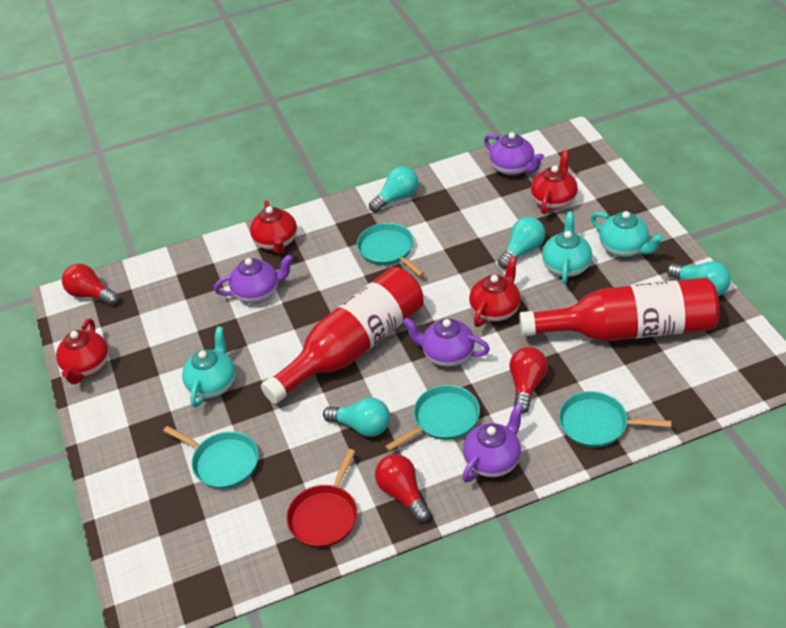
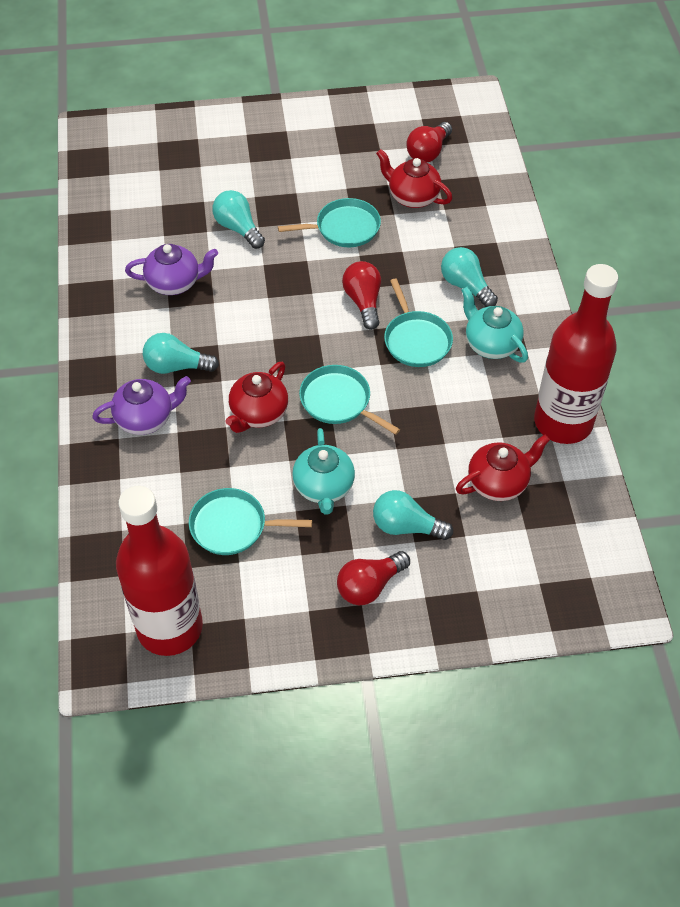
purple teapot: [214,254,293,303] [403,317,490,367] [462,403,523,483] [484,132,544,176] = 4 -> [92,376,191,435] [125,244,218,295] = 2
red pan: [287,449,357,547] = 1 -> none = 0
red teapot: [56,319,109,384] [250,200,297,254] [469,256,521,327] [531,150,578,214] = 4 -> [226,362,288,433] [376,149,453,208] [456,435,550,501] = 3
turquoise teapot: [182,326,235,408] [542,212,592,284] [591,211,664,257] = 3 -> [292,428,355,515] [461,287,528,363] = 2

